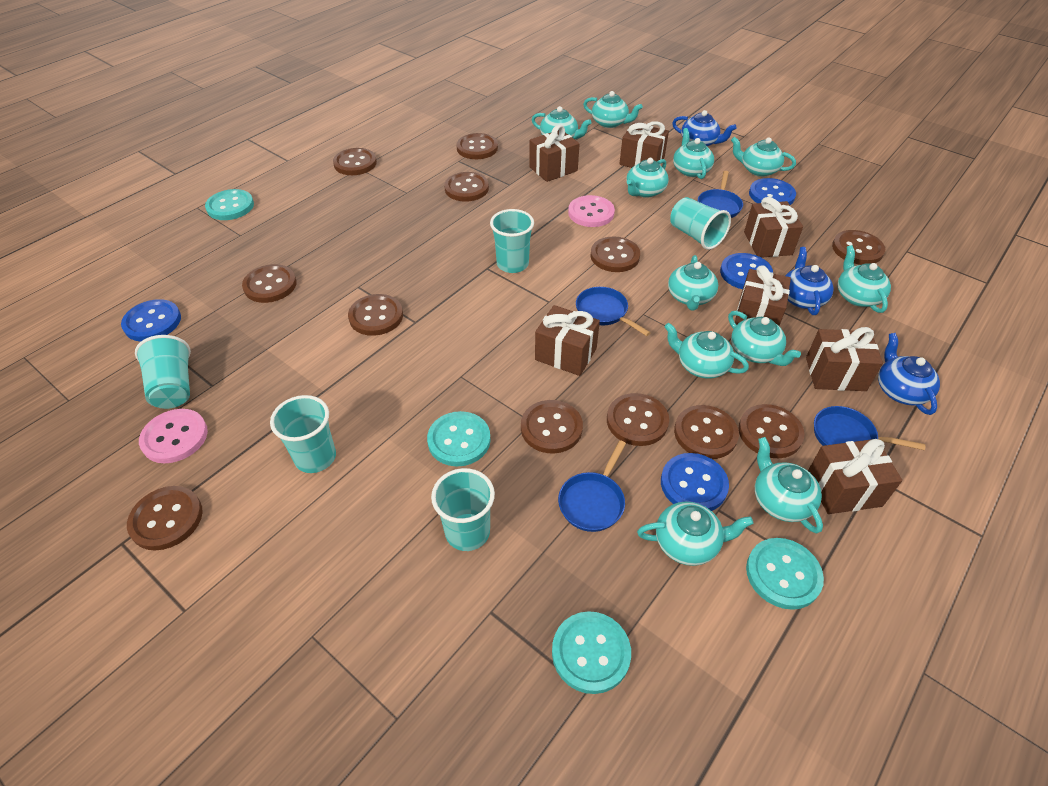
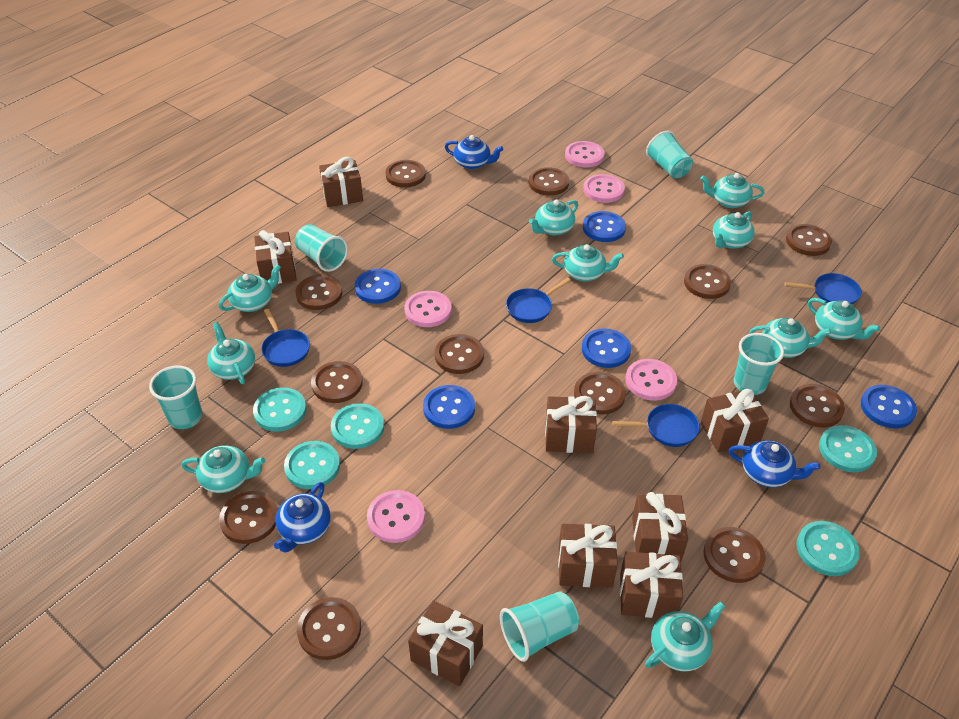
blue button: [121,299,181,342] [661,453,729,511] [720,253,773,289] [749,178,796,205] = 4 -> [355,269,401,304] [423,385,475,429] [582,328,631,368] [583,211,626,242] [861,385,917,428] = 5
brown gift: [529,125,580,182] [535,305,600,376] [619,121,669,168] [735,265,791,326] [744,197,803,258] [806,327,883,391] [808,439,902,514] = 7 -> [254,230,296,284] [319,157,363,207] [408,600,483,686] [545,396,597,453] [558,524,618,588] [620,552,683,618] [632,492,688,561] [701,389,769,452] = 8
pink button: [139,409,208,463] [568,195,615,227] = 2 -> [367,490,425,543] [404,291,452,327] [565,141,605,167] [583,174,625,203] [625,359,677,401] = 5
turquoise button: [205,189,254,220] [427,411,491,466] [552,611,631,694] [746,538,824,610] = 4 -> [253,387,306,432] [284,441,340,489] [331,404,384,449] [796,521,860,576] [819,425,877,472] = 5
turquoise teapot: [532,106,591,139] [583,91,643,128] [626,158,668,198] [637,501,753,566] [664,323,749,379] [668,255,718,311] [673,128,714,179] [728,311,801,366] [731,137,796,177] [755,437,823,534] [838,245,891,313] = 11 -> [181,445,265,493] [207,322,255,384] [219,264,281,312] [529,199,578,235] [552,244,624,281] [645,601,726,672] [700,173,764,208] [713,211,754,249] [749,318,831,358] [808,298,880,340] = 10

